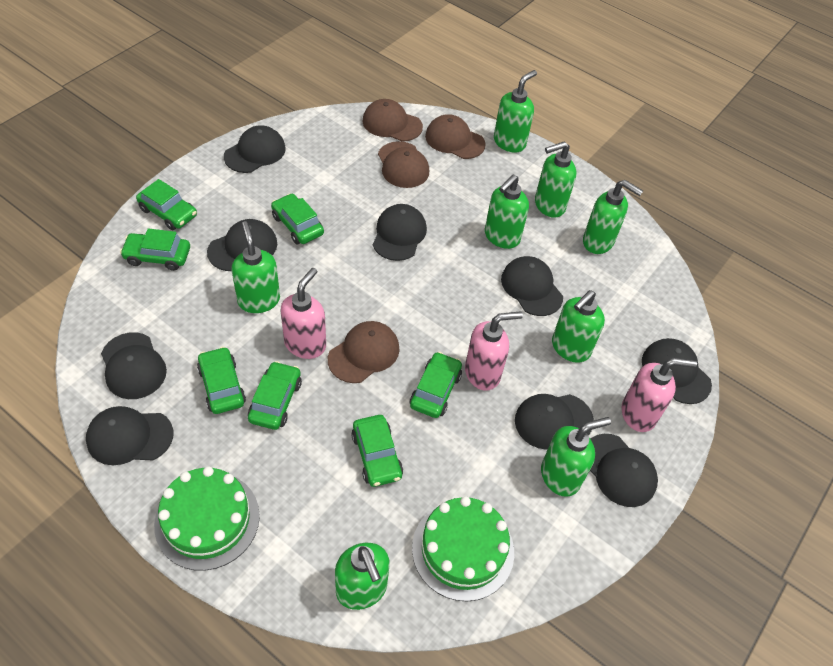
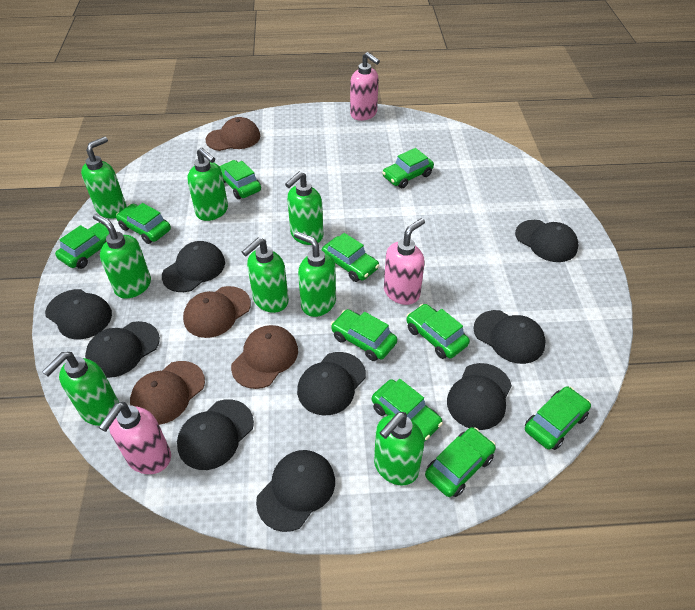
green cake: [154,466,260,571] [412,496,514,601] = 2 -> none = 0
green car: [120,228,190,271] [136,179,197,230] [197,347,246,414] [248,361,302,430] [271,193,324,244] [351,415,403,487] [410,352,462,418] = 7 -> [55,223,109,269] [116,203,171,244] [219,160,261,199] [322,233,379,282] [331,309,397,361] [372,379,443,442] [382,148,434,188] [406,304,470,359] [425,427,496,497] [525,386,591,450] = 10

